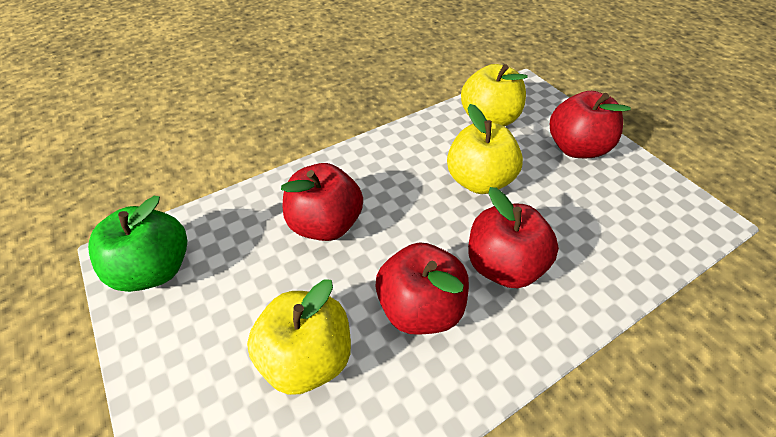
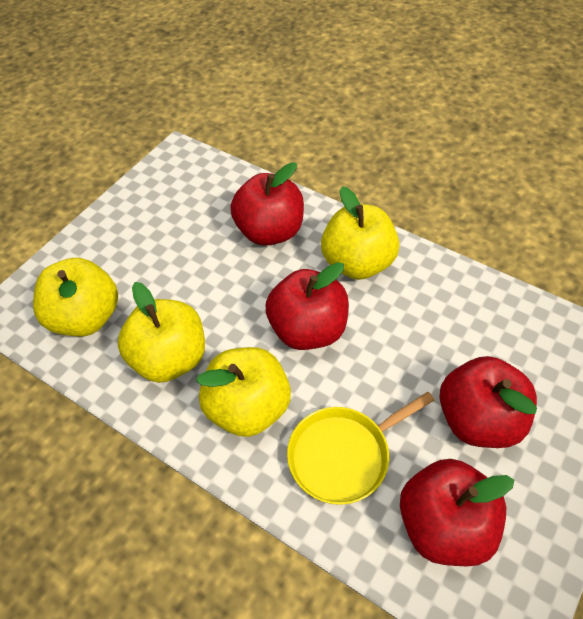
green apple: [88,196,187,292] = 1 -> none = 0
yellow apple: [247,279,351,395] [447,104,523,194] [461,64,528,126] = 3 -> [33,258,118,336] [117,282,205,383] [196,347,291,437] [321,186,399,280] = 4
yellow pan: none = 0 -> [287,392,434,505] = 1

